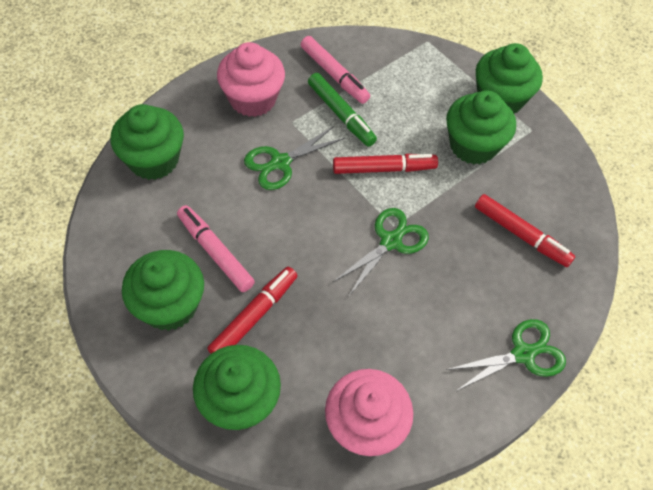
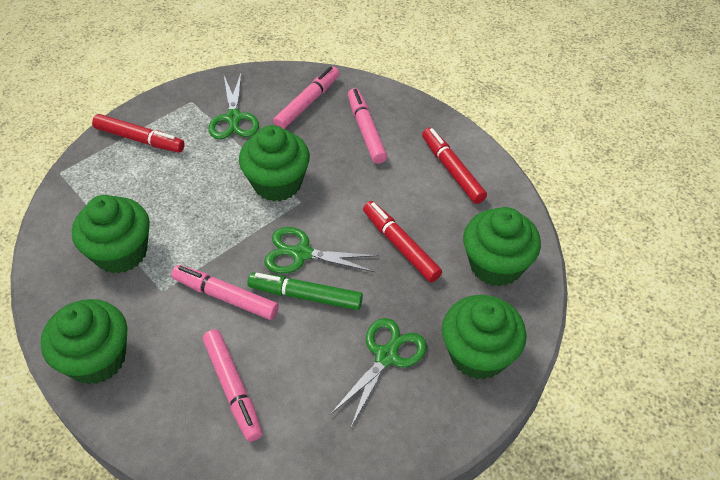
pink cupcake: [217,42,285,117] [325,369,413,456] = 2 -> none = 0
pink marker: [177,205,255,292] [301,36,370,104] = 2 -> [171,265,279,320] [203,329,263,442] [273,66,340,129] [348,88,387,164] = 4

